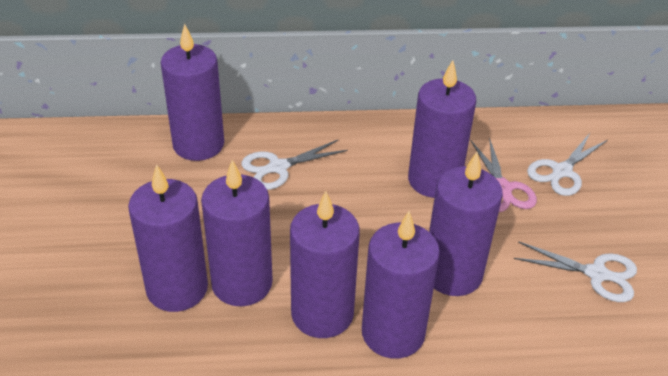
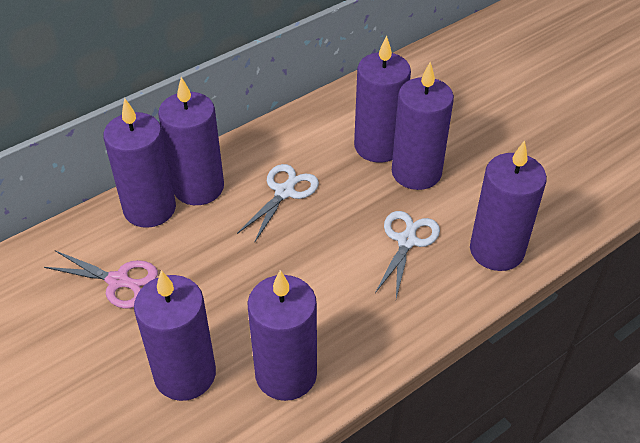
white scissors: [241,140,348,190] [514,241,637,302] [527,133,608,196] = 3 -> [237,164,319,242] [375,211,440,298] = 2

